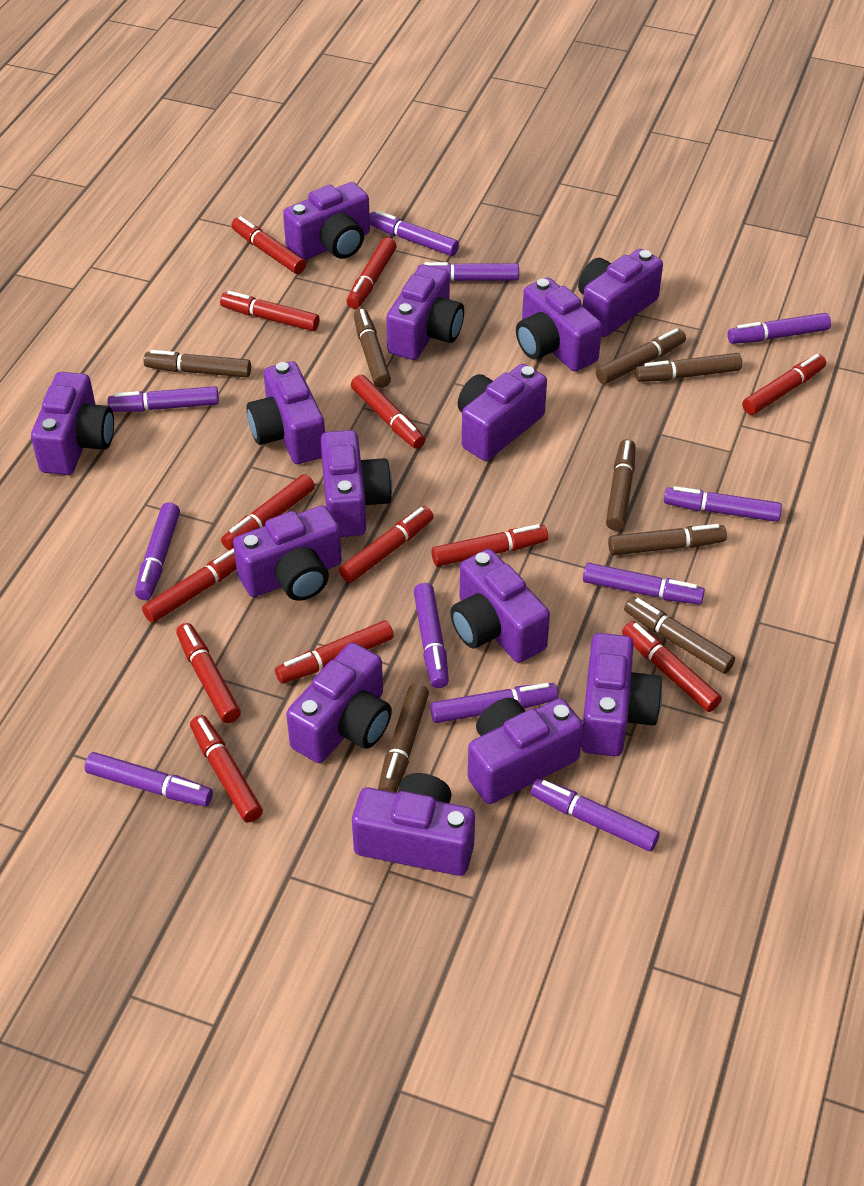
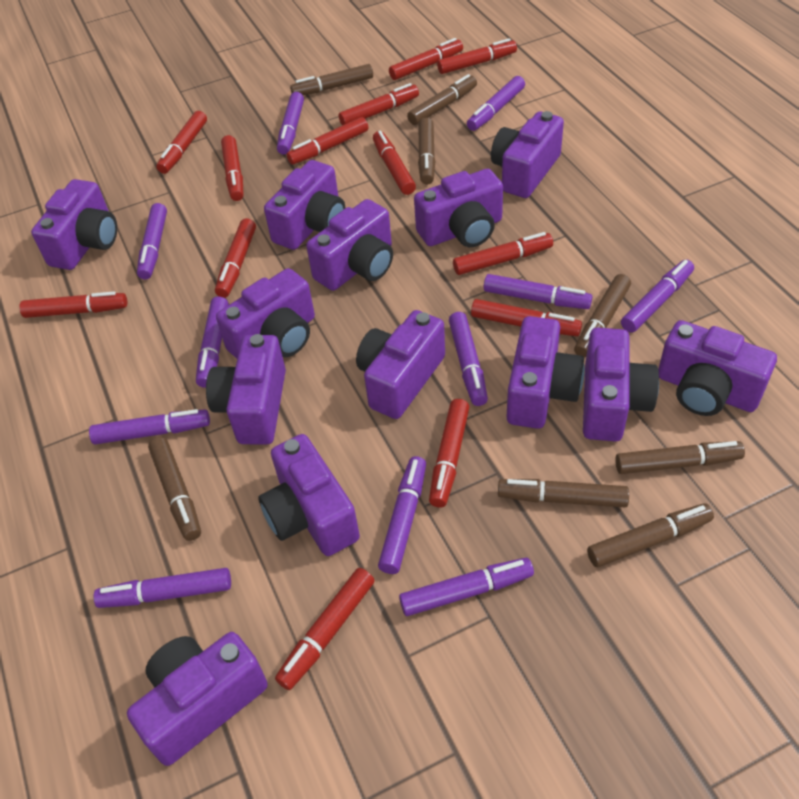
purple camera: [31,372,114,475] [233,505,342,601] [246,361,325,464] [283,182,370,260] [286,642,392,763] [321,430,392,537] [352,773,475,876] [386,265,464,360] [450,549,550,663] [458,364,547,461] [468,698,583,804] [516,278,602,371] [578,249,663,337] [581,633,662,756] = 14 -> [31,179,117,270] [127,632,268,766] [206,334,286,445] [216,268,315,359] [258,434,360,556] [264,160,345,250] [306,199,393,291] [356,310,445,419] [414,169,503,247] [491,111,564,198] [507,316,585,429] [583,328,659,442] [658,320,777,416] = 13

